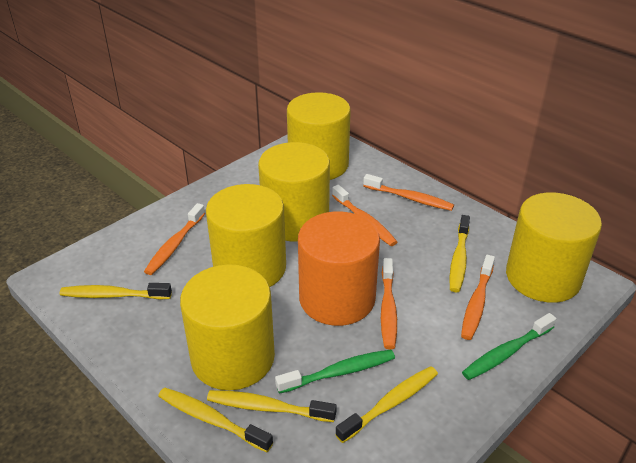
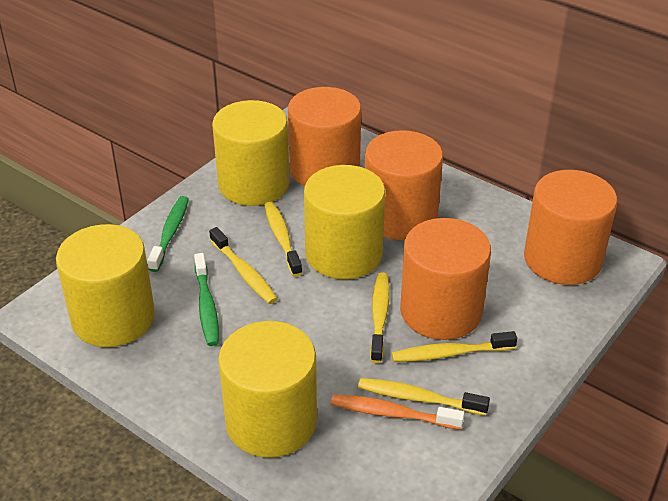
orange cylinder: [298,211,380,326] = 1 -> [288,87,361,186] [365,130,443,240] [400,218,491,340] [524,170,617,285] = 4
orange toothbrush: [144,203,205,275] [332,185,397,246] [363,174,454,211] [381,258,397,349] [461,255,495,340] = 5 -> [331,395,464,430] = 1
yellow cylinder: [180,264,275,390] [206,184,286,287] [258,142,330,242] [287,92,351,180] [506,192,602,303] = 5 -> [56,224,155,347] [212,100,290,206] [218,321,317,458] [304,165,385,279] = 4

